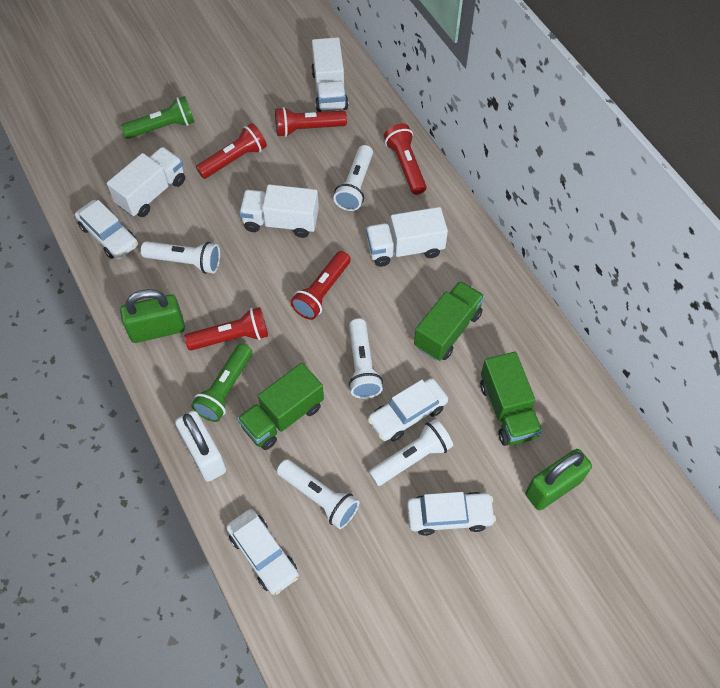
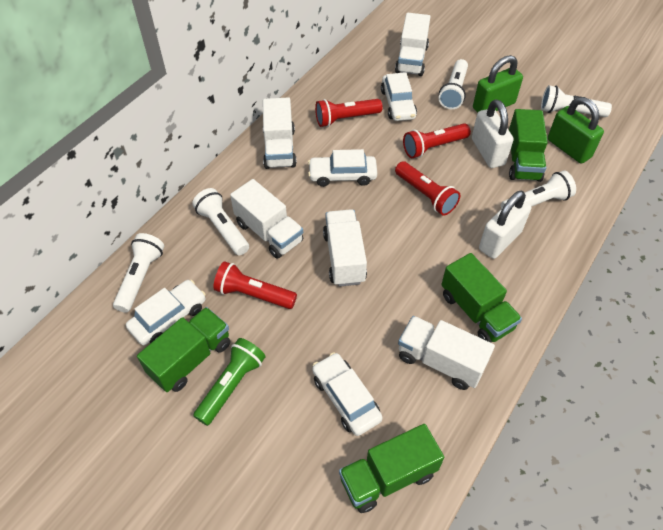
green flashlight: [121,96,194,139] [191,344,252,422] = 2 -> [193,338,266,426] = 1
green truck: [237,363,324,450] [414,281,485,361] [480,352,542,446] = 3 -> [137,307,230,392] [339,424,444,513] [441,253,522,343] [509,109,548,182] = 4
red flashlight: [184,307,268,351] [196,123,267,179] [275,107,347,137] [291,251,351,320] [384,124,426,195] = 5 -> [213,261,297,309] [315,99,383,127] [395,161,460,216] [403,123,471,158] = 4
white padlock: [175,411,226,482] = 1 -> [472,100,514,168] [479,191,531,259] = 2
white truck: [107,147,185,217] [239,184,319,238] [311,37,349,112] [366,207,448,267] = 4 -> [230,179,303,259] [263,98,297,169] [323,209,367,287] [395,13,430,76] [398,316,495,390] = 5

